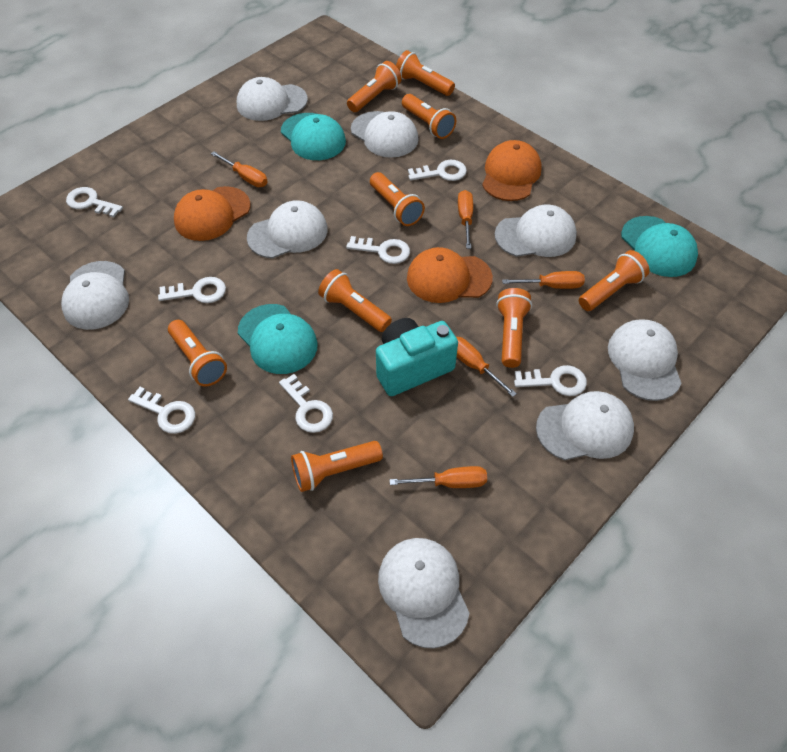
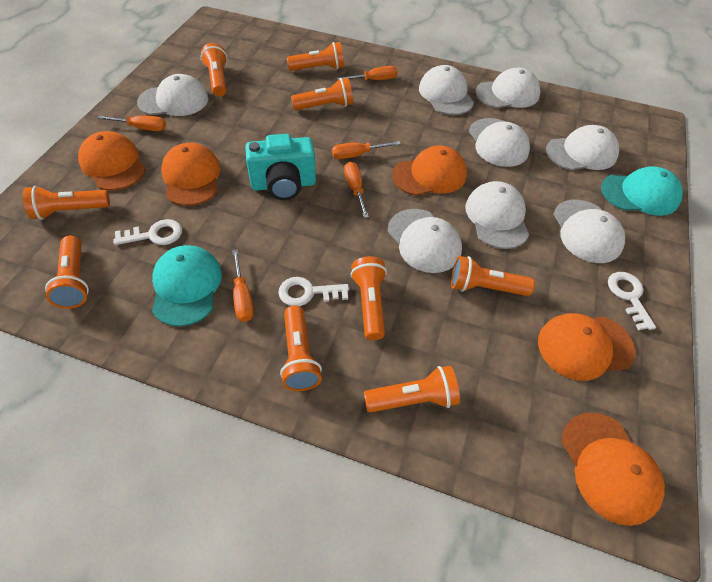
orange cap: [174,186,250,241] [407,247,493,303] [482,140,542,201] = 3 -> [78,131,146,191] [161,143,221,206] [392,145,467,196] [538,313,635,381] [562,412,665,526] = 5
turquoise cap: [238,304,318,374] [281,113,346,160] [621,216,698,277] = 3 -> [152,245,222,327] [601,166,683,216] = 2
white key: [66,187,123,217] [128,387,195,434] [158,277,226,303] [279,374,333,433] [346,236,410,264] [408,160,467,181] [514,365,587,396] = 7 -> [113,219,182,245] [278,277,349,306] [608,272,656,330] = 3

